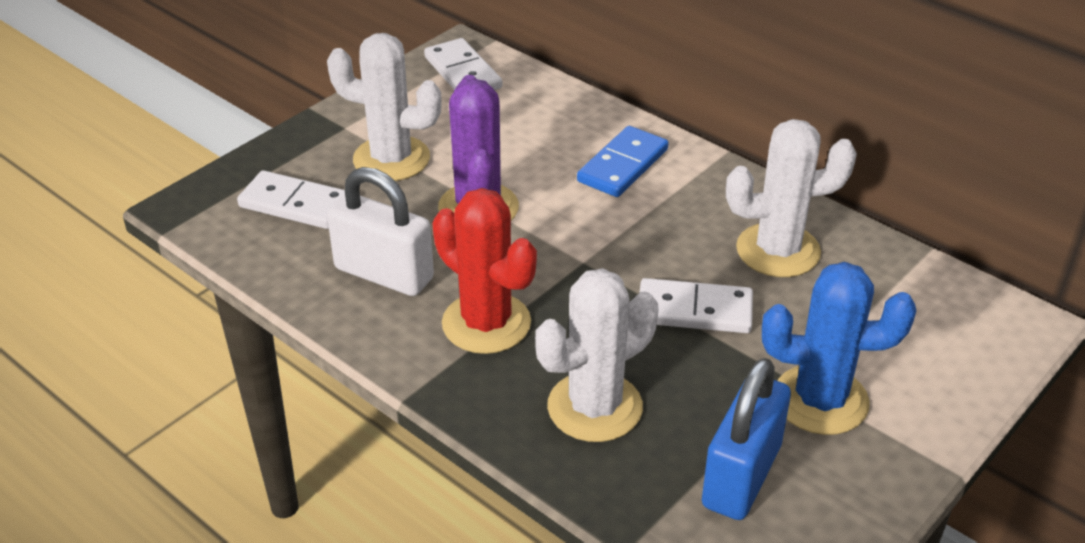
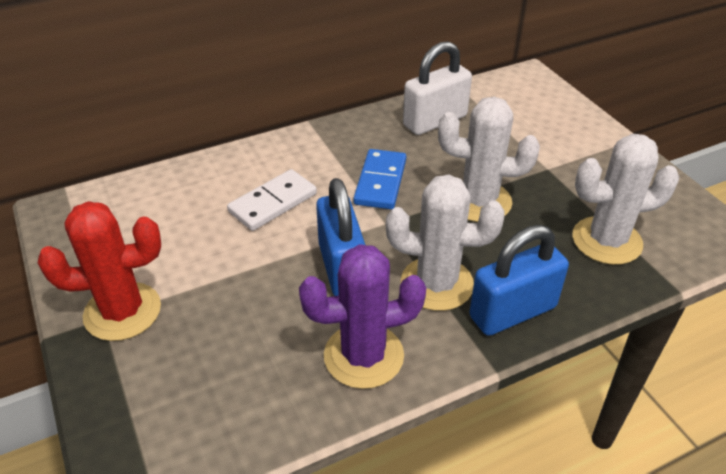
blue cactus: [762,262,916,435] = 1 -> none = 0
blue padlock: [702,358,791,520] = 1 -> [316,178,365,296] [469,225,569,336] = 2
white domino: [237,170,345,229] [424,38,502,90] [639,278,753,333] = 3 -> [227,169,317,231] = 1

